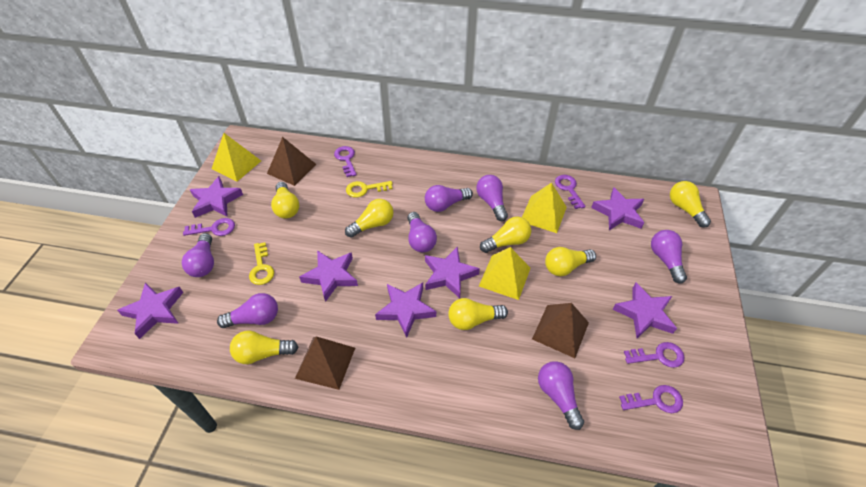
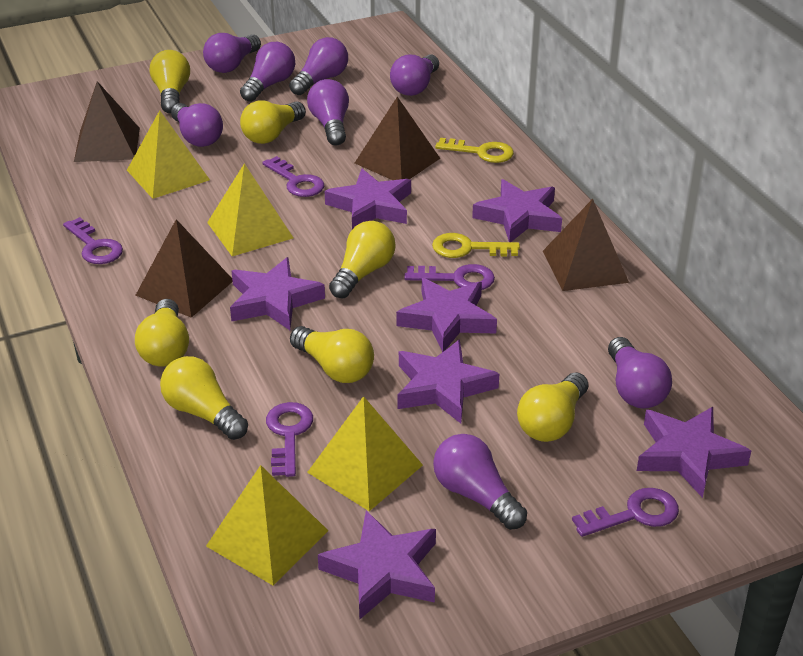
brown pyramid: [267,137,316,186] [295,336,355,390] [532,303,589,358] = 3 -> [74,81,140,162] [136,219,233,318] [355,97,440,180] [543,199,629,291] = 4
purple light bulb: [182,233,214,277] [217,293,278,328] [407,212,437,252] [425,185,473,212] [476,175,508,221] [538,361,584,430] [651,230,687,283] = 7 -> [171,103,223,147] [203,33,261,73] [240,42,295,102] [289,37,348,95] [307,79,349,145] [390,54,439,96] [433,434,527,530] [608,337,672,409] = 8
yellow pyramid: [212,133,261,182] [479,247,531,300] [522,183,567,233] = 3 -> [127,110,210,199] [206,465,328,586] [207,164,294,256] [307,396,423,511] = 4

